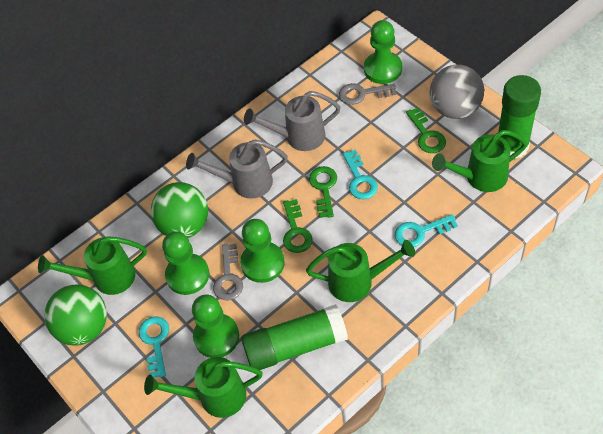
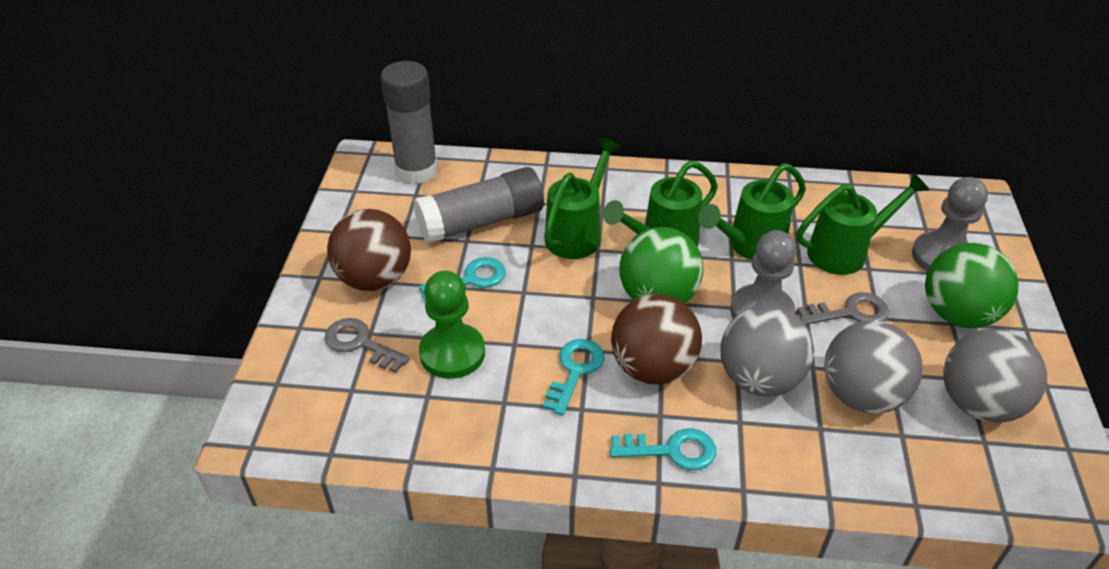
brown ball: none = 0 -> [327,209,411,291] [611,294,702,385] = 2
green glue stick: [241,304,348,370] [498,75,541,159] = 2 -> none = 0
green key: [283,199,313,253] [309,166,337,218] [406,107,446,153] = 3 -> none = 0
green pawn: [162,231,209,295] [192,294,239,358] [240,219,285,283] [364,20,402,84] = 4 -> [419,271,485,379] = 1
grey ball: [429,65,484,119] = 1 -> [721,305,814,397] [824,320,923,414] [943,329,1047,423] = 3
grey glue stick: none = 0 -> [380,61,438,184] [414,167,544,244] = 2
grey pawn: none = 0 -> [730,230,796,318] [912,177,988,272] = 2
grey watering can: [186,140,288,199] [244,91,341,151] = 2 -> none = 0

